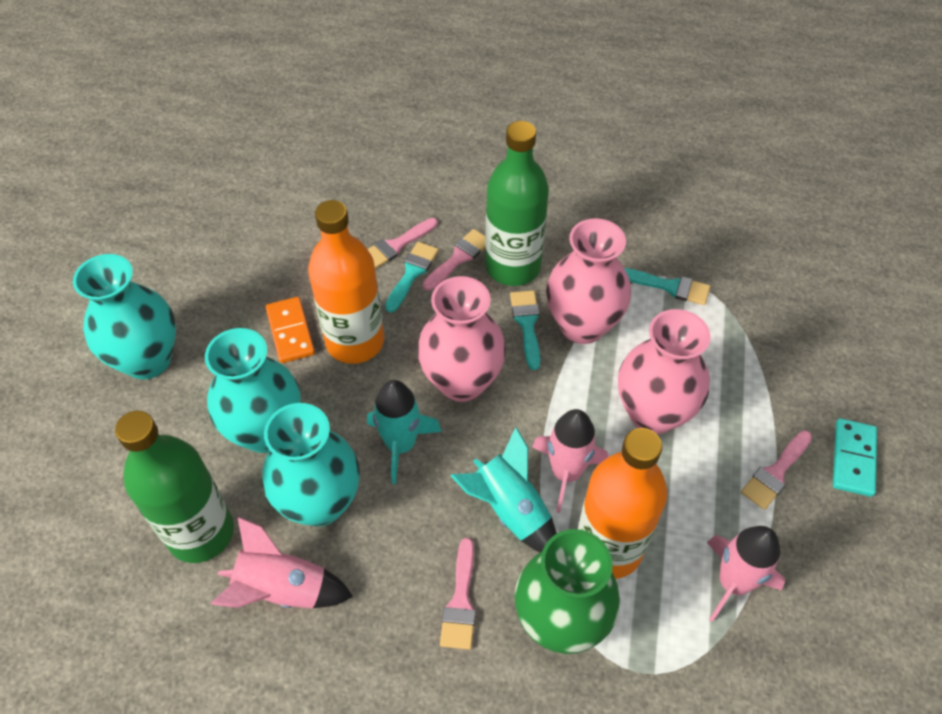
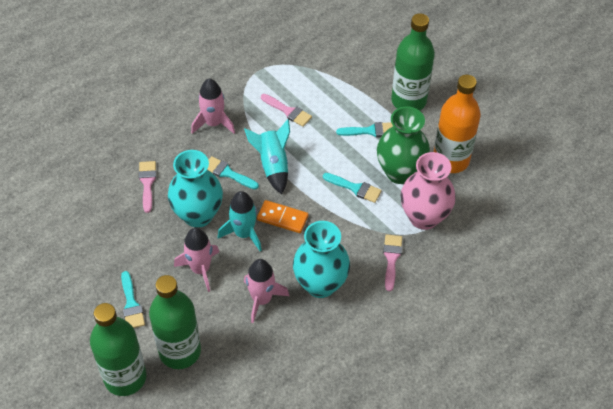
green bottle: [115,411,234,563] [485,121,549,286] = 2 -> [90,303,147,396] [149,275,201,369] [391,13,435,111] = 3
orange bottle: [308,200,384,364] [578,428,667,579] = 2 -> [434,75,481,173] = 1
pink brush: [368,218,438,269] [423,229,486,290] [440,538,476,650] [741,431,812,510] = 4 -> [139,161,156,213] [261,94,312,127] [383,234,402,291] = 3
pink vase: [417,276,506,402] [546,218,631,344] [618,309,711,434] = 3 -> [401,152,456,230] = 1
turquoise brush: [385,242,439,312] [510,290,540,370] [624,268,710,305] = 3 -> [121,271,145,328] [207,156,259,189] [323,173,382,203] [336,122,393,137] = 4
turquoise domino: [833,418,877,497] = 1 -> none = 0
turquoise vase: [73,254,176,380] [205,328,301,453] [262,403,360,527] = 3 -> [168,150,223,228] [293,221,350,298] = 2

